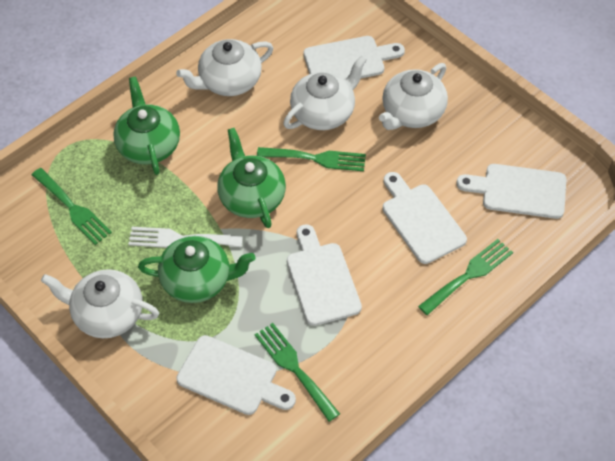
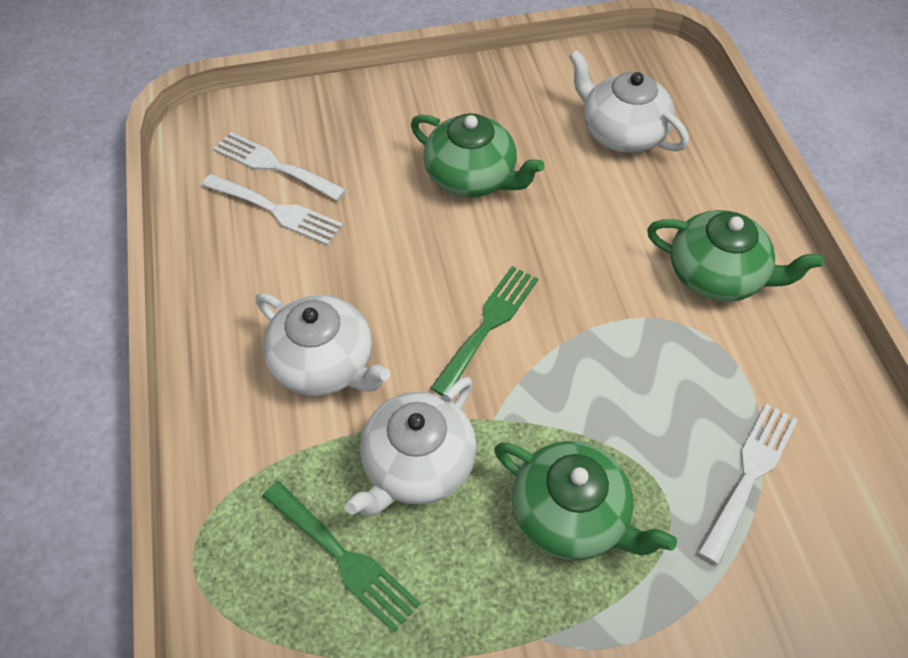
green fork: [32,168,112,245] [255,323,340,422] [257,147,366,171] [418,239,513,315] = 4 -> [263,481,421,633] [431,266,538,396] = 2
white cutting board: [176,335,296,415] [287,224,362,326] [303,36,405,79] [383,172,467,264] [456,164,567,219] = 5 -> none = 0
white fork: [128,227,243,248] = 1 -> [202,174,343,245] [213,132,346,201] [698,403,798,565] = 3
white teapot: [41,269,159,338] [176,39,273,96] [283,56,367,130] [379,63,448,130] = 4 -> [256,293,390,396] [345,377,477,516] [569,50,689,153] = 3

